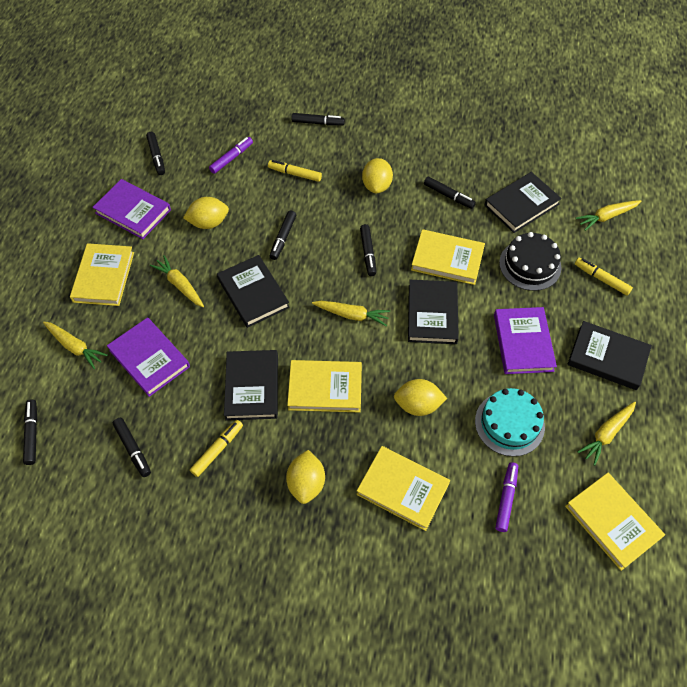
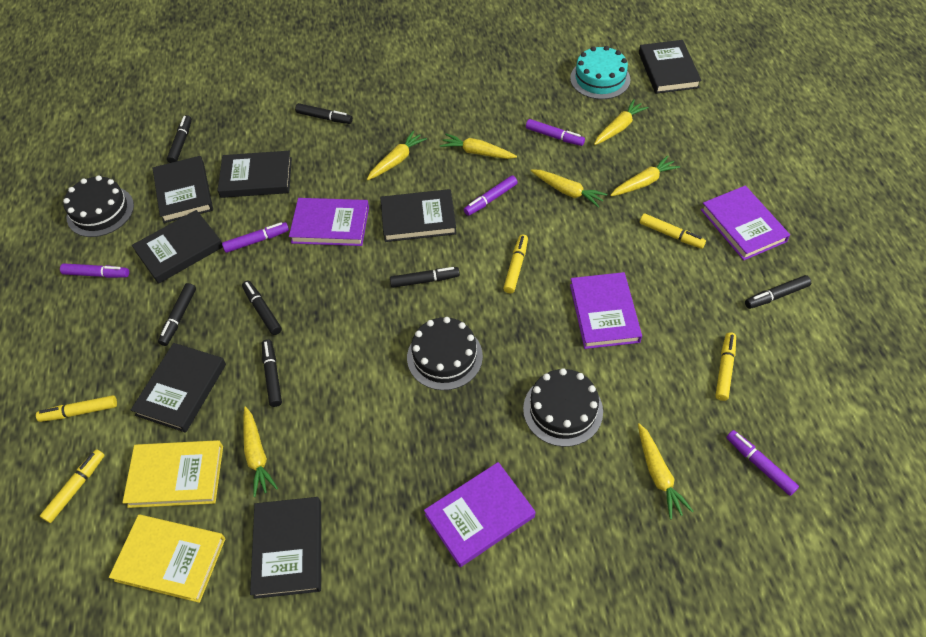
black book: [217,255,290,328] [224,350,278,420] [408,280,459,344] [484,172,562,233] [567,321,652,390] = 5 -> [131,343,226,433] [132,210,223,284] [152,156,213,223] [217,151,292,198] [250,497,321,599] [380,189,457,242] [639,40,702,94] = 7
black cake: [499,232,561,291] = 1 -> [63,176,134,237] [407,317,483,390] [523,368,603,447] = 3
purple book: [92,179,171,239] [107,317,190,397] [494,307,557,374] = 3 -> [289,198,369,246] [424,462,535,567] [570,272,642,349] [701,186,790,260] = 4
purple marker: [209,137,253,174] [495,462,518,532] = 2 -> [60,263,129,278] [222,222,289,253] [464,175,518,216] [526,119,585,146] [726,430,799,496] = 5
yellow book: [70,243,134,306] [287,360,362,413] [356,446,450,531] [411,229,485,285] [565,473,665,571] = 5 -> [109,514,226,603] [122,440,223,508] = 2
yellow carrot: [43,322,108,369] [150,255,204,307] [312,301,390,326] [576,200,642,231] [577,402,636,466] = 5 -> [243,407,278,497] [367,131,427,180] [440,134,517,159] [531,170,607,208] [594,99,649,145] [610,155,680,196] [638,423,694,519] = 7
yellow lemon: [183,197,229,229] [286,450,325,504] [362,158,393,193] [394,379,447,416] = 4 -> none = 0
yellow marker: [190,420,243,477] [268,160,322,182] [575,258,633,296] = 3 -> [36,395,117,422] [40,449,105,523] [503,234,528,293] [640,213,706,249] [715,332,736,401] = 5

